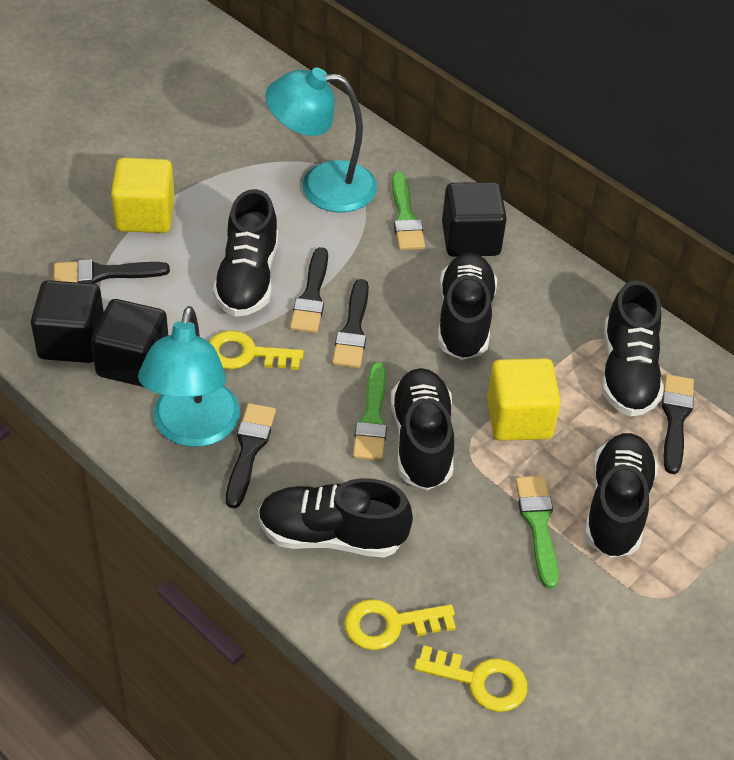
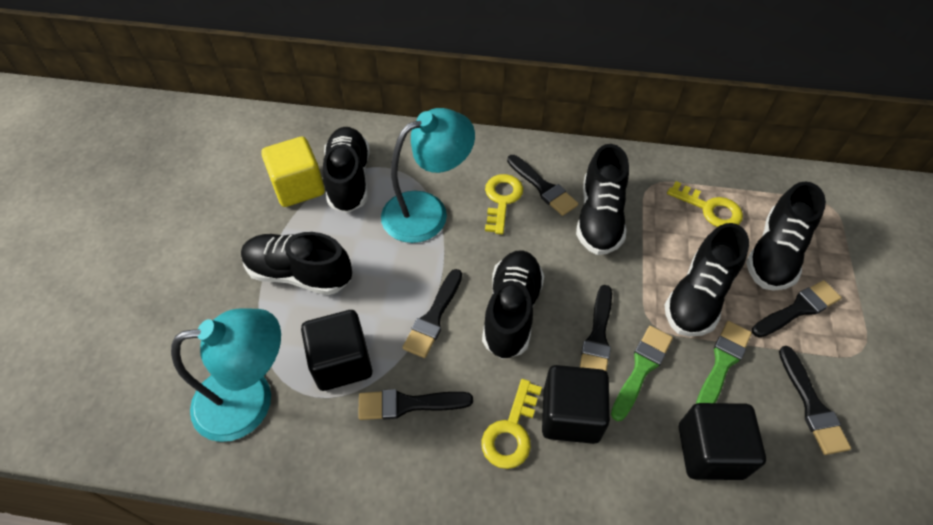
black brush: [54,259,170,284] [226,403,276,508] [290,247,328,333] [332,279,369,368] [662,374,694,474] = 5 -> [358,389,473,420] [402,269,462,358] [507,155,578,216] [580,285,612,372] [752,280,842,338] [779,346,851,455] = 6
green brush: [353,362,387,461] [392,172,425,250] [515,476,559,589] = 3 -> [611,326,673,421] [696,321,752,404] = 2
yellow cube: [111,158,175,233] [487,358,561,441] = 2 -> [261,136,325,207] = 1

